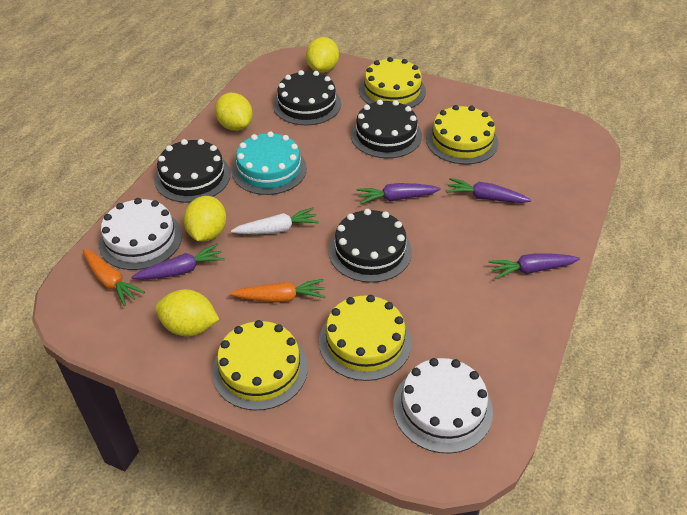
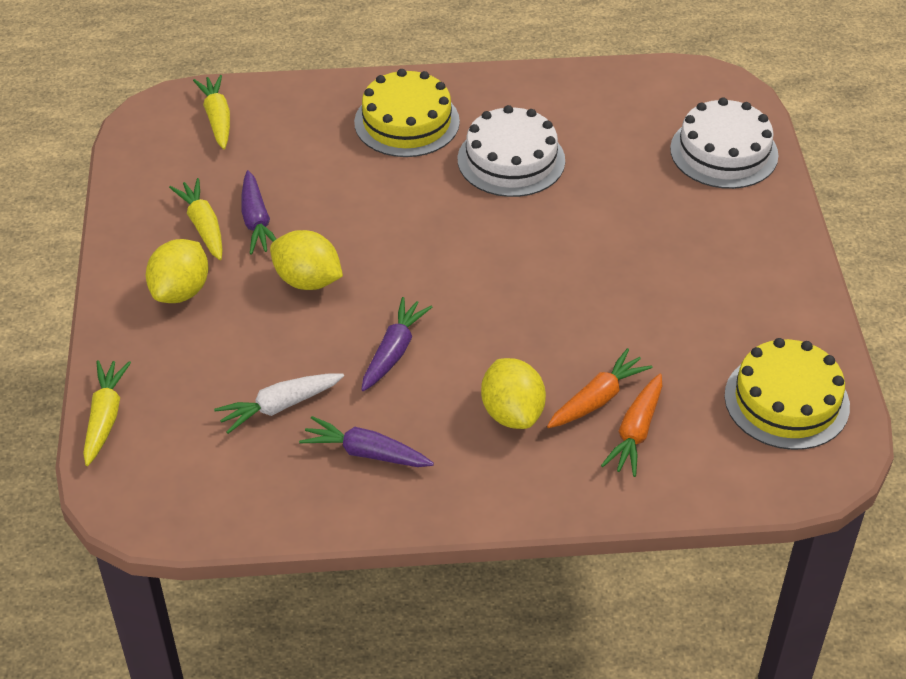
black cake: [154,139,231,203] [273,70,341,125] [328,209,412,283] [350,100,422,158] = 4 -> none = 0
purple carrot: [131,243,225,280] [357,183,441,204] [446,178,531,203] [489,253,580,279] = 4 -> [241,170,276,255] [299,416,434,467] [361,297,432,391] = 3
turquoise cake: [232,131,307,195] = 1 -> none = 0
yellow cake: [212,320,308,410] [319,295,412,381] [359,57,426,108] [426,105,499,164] = 4 -> [354,69,460,157] [724,338,850,450] = 2
yellow carrot: none = 0 -> [83,360,131,466] [169,178,223,260] [193,75,230,149] = 3
yellow lemon: [155,289,219,336] [184,196,226,241] [215,93,253,131] [306,37,339,73] = 4 -> [146,239,209,303] [270,230,343,290] [481,358,546,429] = 3

